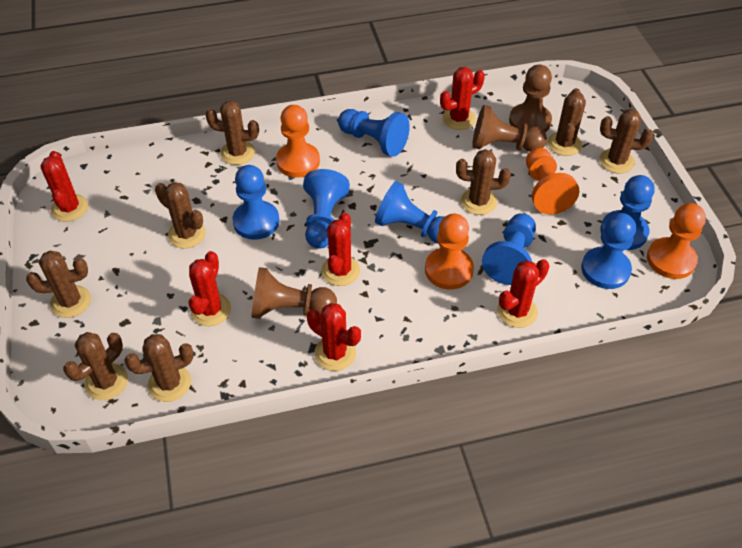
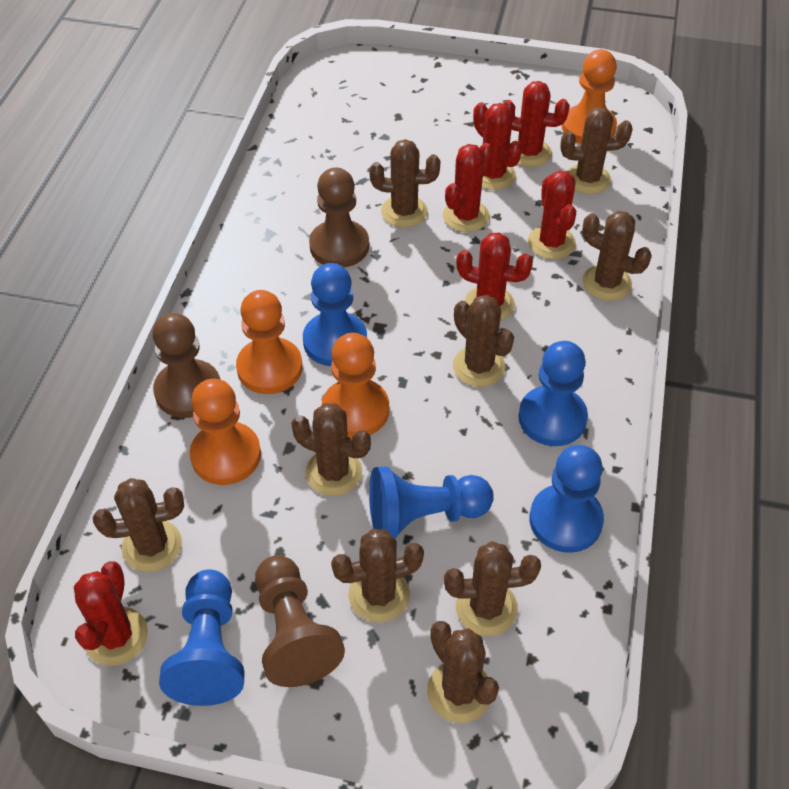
blue pawn: [232,165,279,240] [303,169,350,249] [338,109,410,157] [375,181,444,243] [482,213,536,285] [581,213,636,289] [600,175,654,250] = 7 -> [159,569,245,706] [303,263,367,366] [369,466,494,539] [519,341,588,446] [529,445,604,553] = 5
brown cactus: [26,251,91,318] [63,332,128,400] [124,334,194,402] [155,182,206,248] [205,100,259,165] [456,149,511,215] [547,88,586,156] [599,109,653,174] = 8 -> [93,478,184,572] [291,403,371,496] [331,529,424,623] [369,139,440,228] [427,621,499,723] [444,541,541,636] [453,295,514,387] [560,107,633,194] [582,211,652,301] = 9

